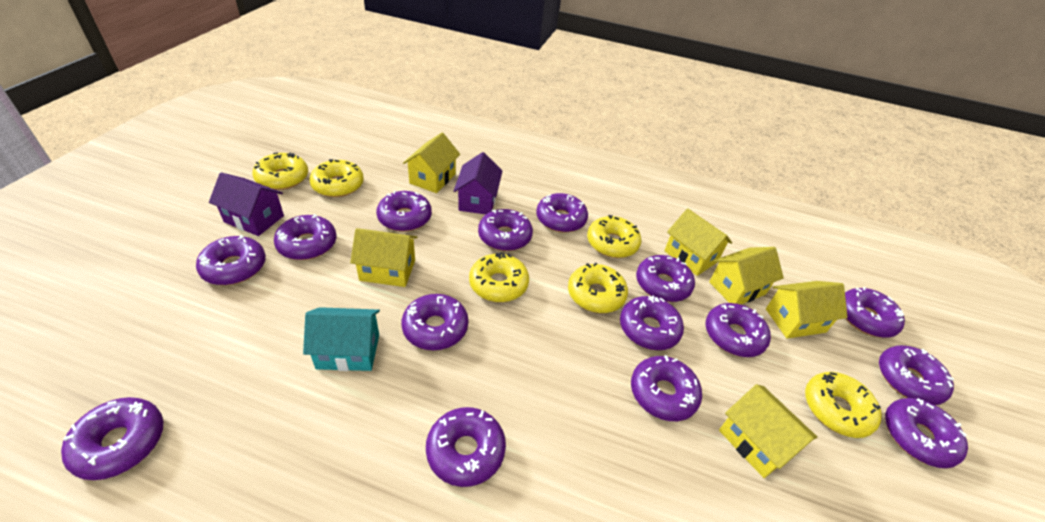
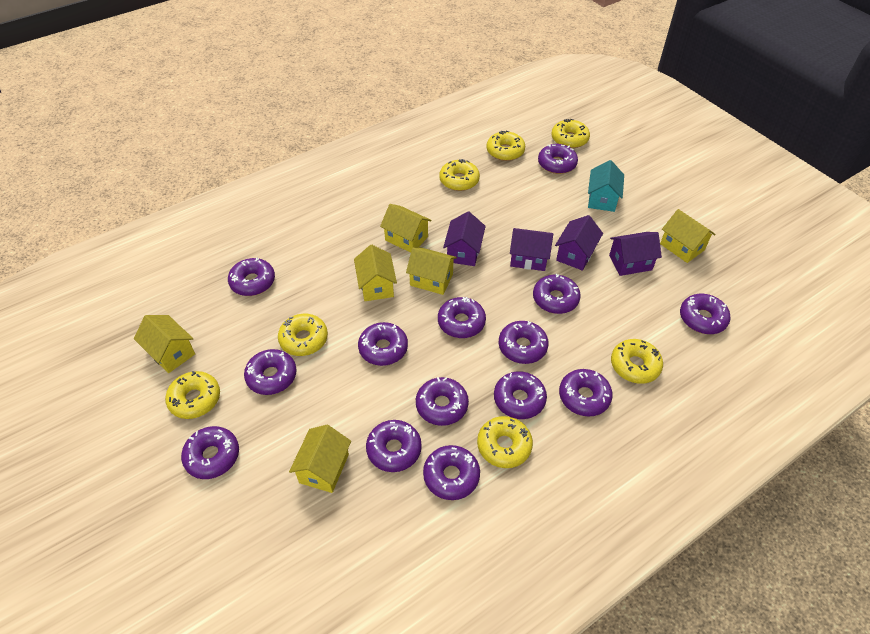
purple donut: [61,397,164,480] [196,235,266,285] [274,214,336,260] [376,191,432,232] [401,294,468,350] [426,407,506,487] [478,209,533,251] [536,193,588,233] [620,296,684,350] [631,355,702,421] [636,255,695,302] [705,303,771,357] [845,287,905,338] [879,345,954,405] [885,398,968,468] = 15 -> [181,426,239,479] [228,258,275,296] [244,349,297,395] [358,322,408,366] [366,420,422,472] [416,377,469,426] [423,445,480,500] [438,297,486,338] [494,371,547,419] [499,321,549,364] [533,274,581,314] [538,144,578,174] [559,369,613,417] [680,294,730,334] = 14
purple house: [209,172,284,236] [454,152,502,214] = 2 -> [443,211,486,266] [510,228,553,271] [555,215,603,271] [609,232,662,276] = 4
yellow donut: [252,152,308,190] [310,159,364,197] [469,252,529,302] [568,263,628,313] [587,215,641,258] [805,372,882,438] = 6 -> [165,371,220,419] [278,314,328,356] [439,159,480,191] [477,416,533,468] [486,131,525,161] [551,119,590,148] [611,339,663,384] = 7

